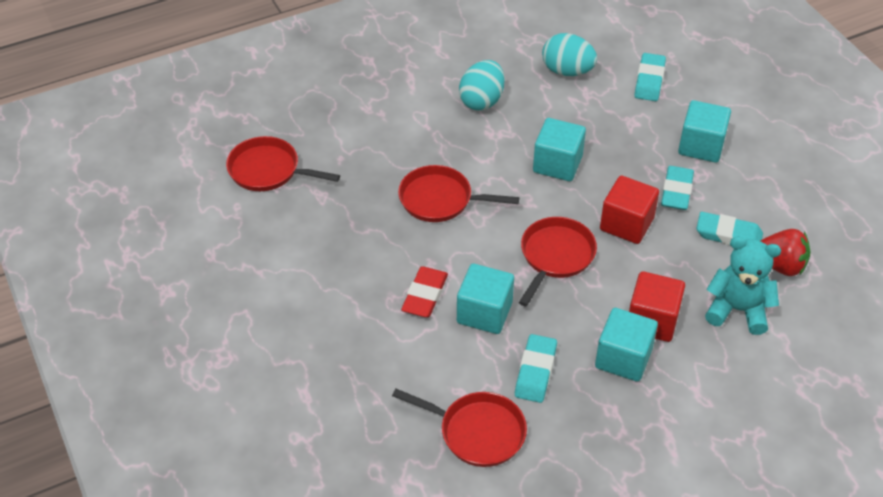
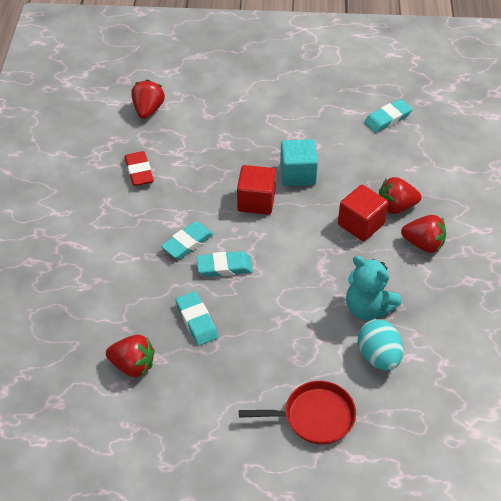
red pan: [226,136,340,191] [392,389,527,467] [398,165,519,222] [519,217,597,306] = 4 -> [239,381,356,445] = 1
red strawberry: [761,229,811,276] = 1 -> [106,335,154,377] [131,80,165,119] [379,177,422,214] [401,215,446,253] = 4
turquoise cube: [457,264,514,334] [533,118,586,181] [595,308,658,382] [678,100,731,163] = 4 -> [280,139,318,186] = 1
turquoise egg: [459,60,504,110] [542,33,597,76] = 2 -> [358,319,403,371] = 1

